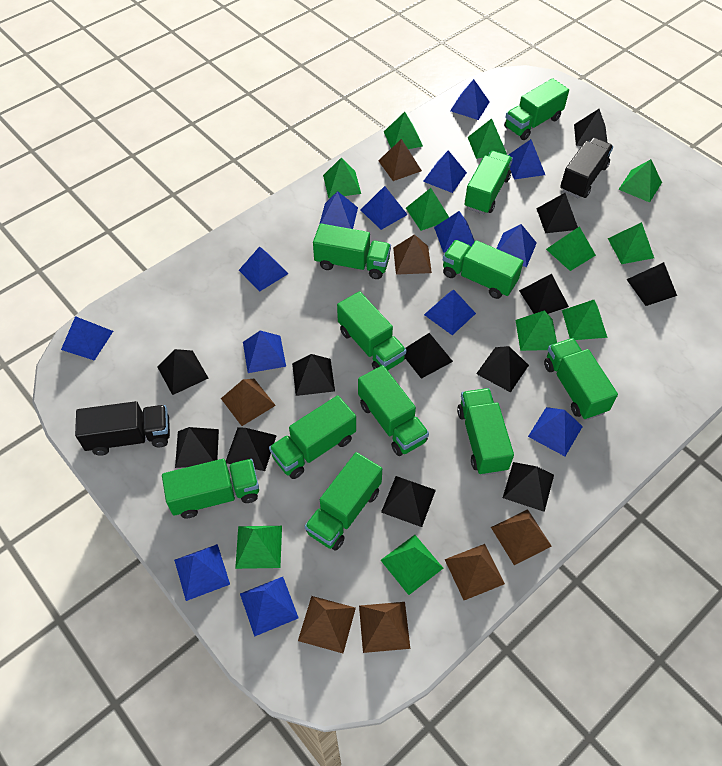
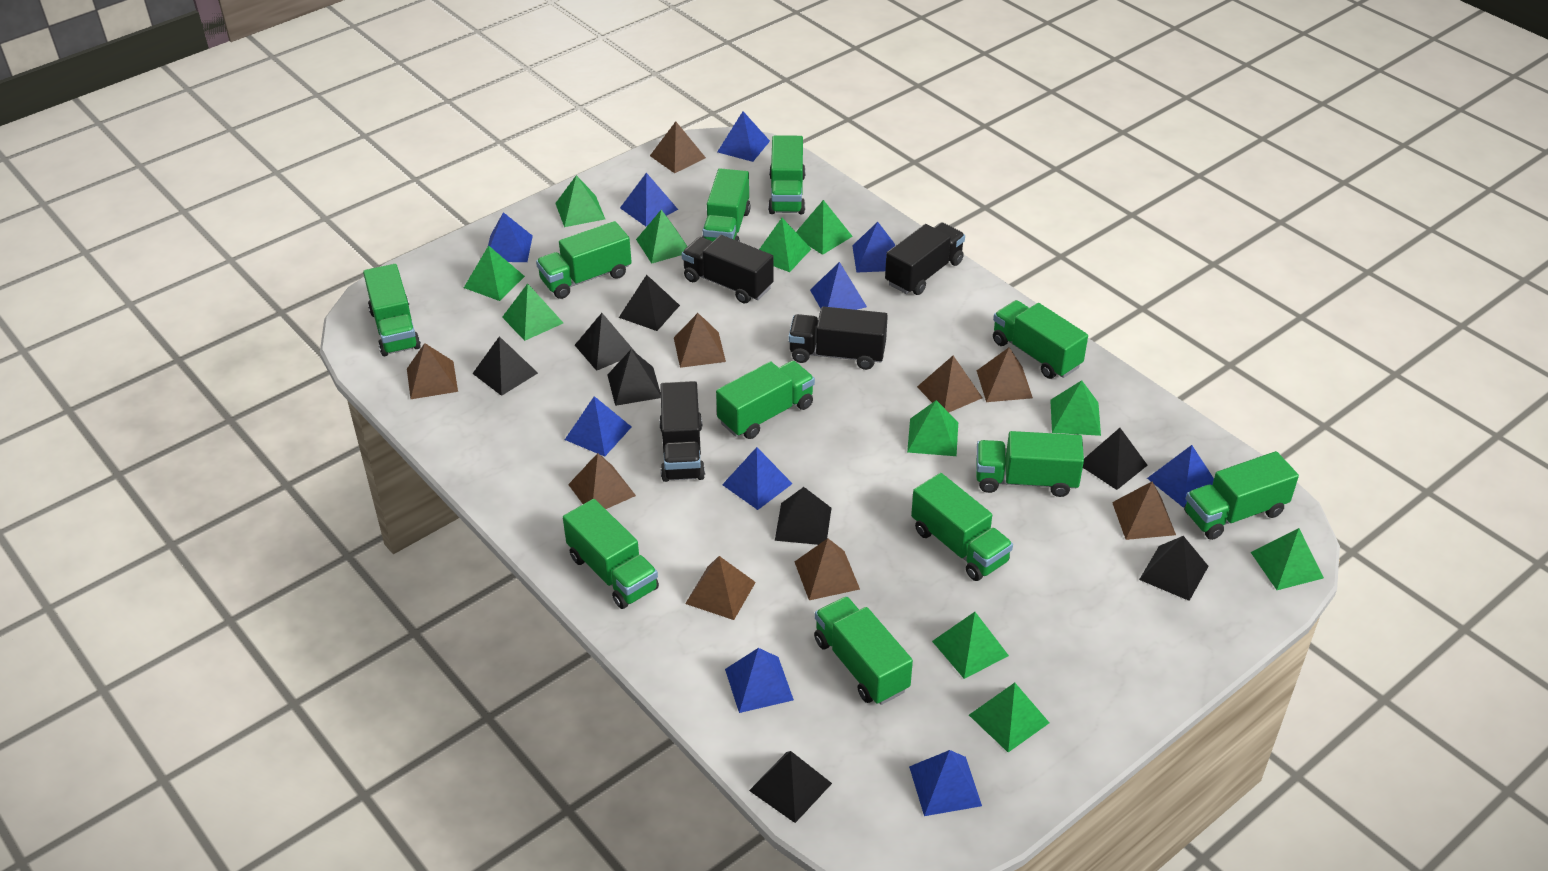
black pyramid: [157,349,208,395] [175,427,219,468] [226,427,277,471] [292,354,335,396] [381,476,436,527] [405,333,453,379] [476,346,529,393] [503,462,554,512] [519,274,569,314] [536,193,578,233] [574,109,608,146] [626,262,677,306] = 12 -> [472,336,538,396] [575,313,636,371] [607,349,661,406] [619,275,680,331] [749,751,832,823] [775,487,831,545] [1083,428,1148,490] [1139,536,1209,601] = 8
black truck: [75,401,170,456] [560,137,613,198] = 2 -> [659,381,705,482] [682,235,774,304] [789,307,888,370] [885,222,965,295] = 4
blue pyramid: [61,316,113,361] [174,544,230,601] [239,246,289,292] [240,577,299,637] [243,330,286,373] [320,191,358,229] [361,186,408,230] [423,150,467,193] [424,290,476,335] [434,211,475,253] [450,79,490,120] [496,224,537,267] [509,139,545,179] [528,407,583,456] = 14 -> [488,212,533,262] [565,396,631,457] [620,173,678,226] [717,111,770,162] [722,447,793,510] [725,648,794,713] [810,262,867,310] [852,222,895,273] [909,750,982,816] [1147,445,1214,508] = 10
brown pyramid: [221,379,276,426] [298,596,356,653] [359,602,410,653] [378,139,422,181] [393,234,432,275] [445,544,505,600] [491,509,552,565] = 7 -> [407,343,458,399] [568,453,636,509] [650,122,706,173] [674,313,726,368] [685,556,756,620] [794,538,860,600] [917,356,982,412] [977,347,1033,402] [1112,482,1176,540] = 9

